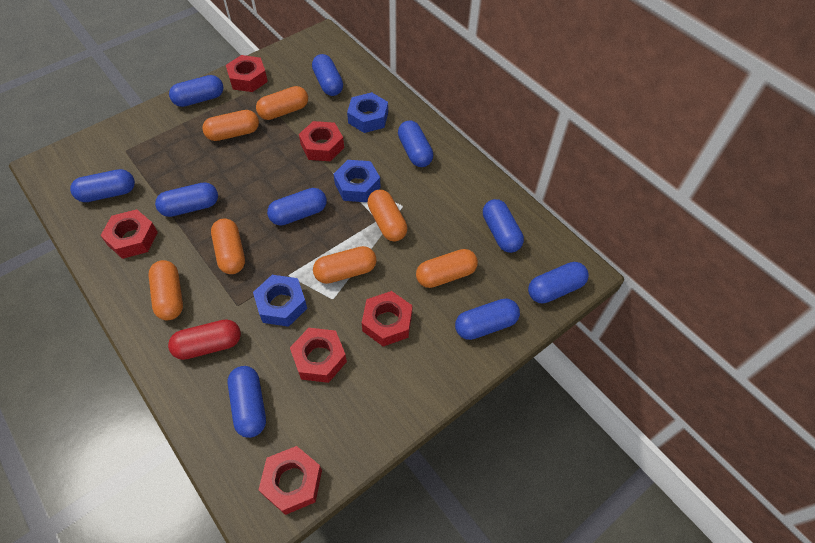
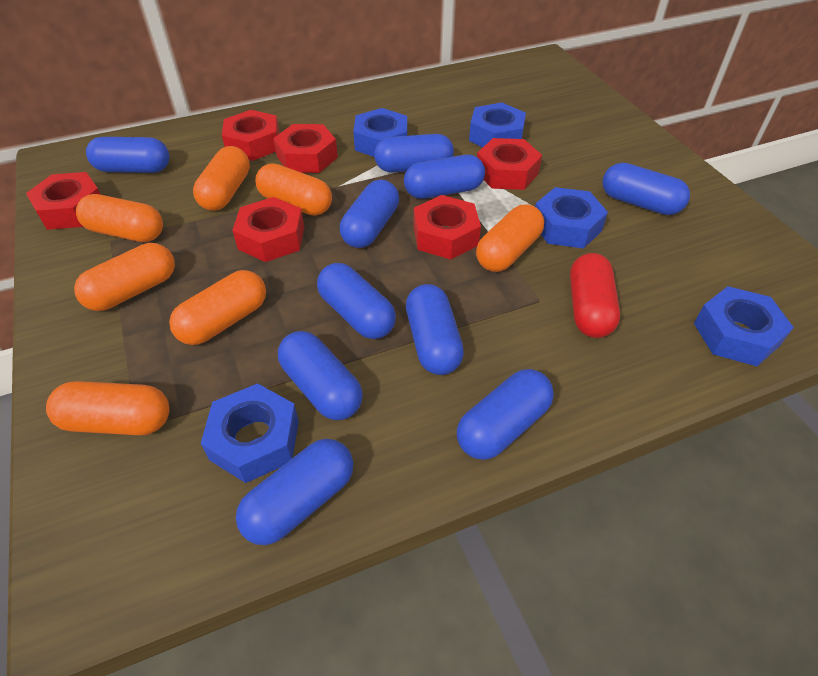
blue nut: [253,275,307,327] [334,160,381,202] [347,92,388,133] = 3 -> [201,383,299,483] [353,108,407,157] [469,103,526,147] [535,187,608,249] [694,286,794,366] = 5

